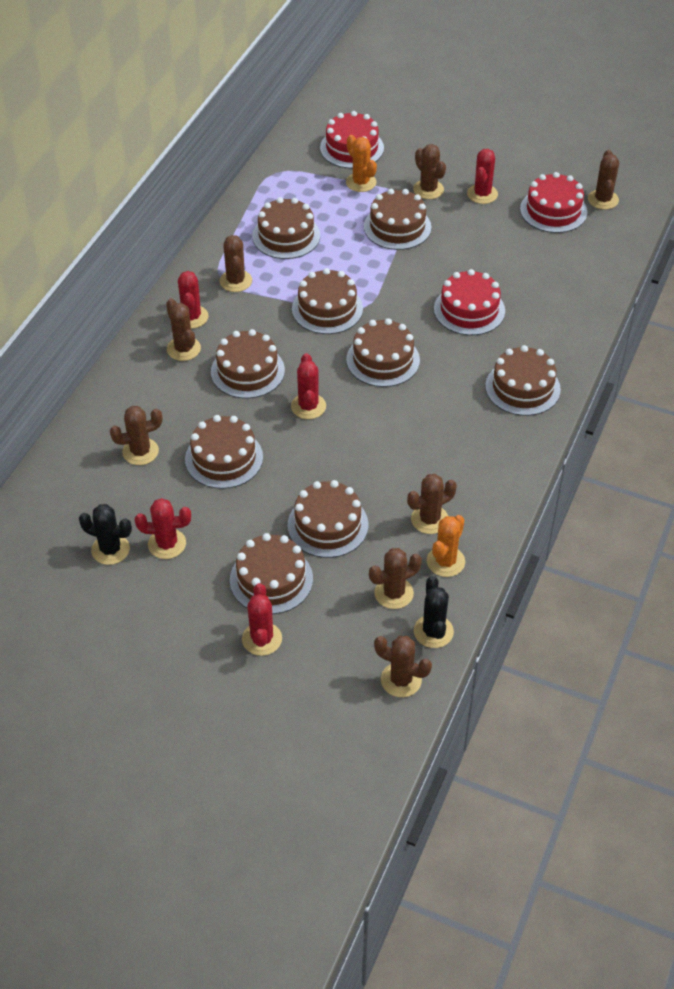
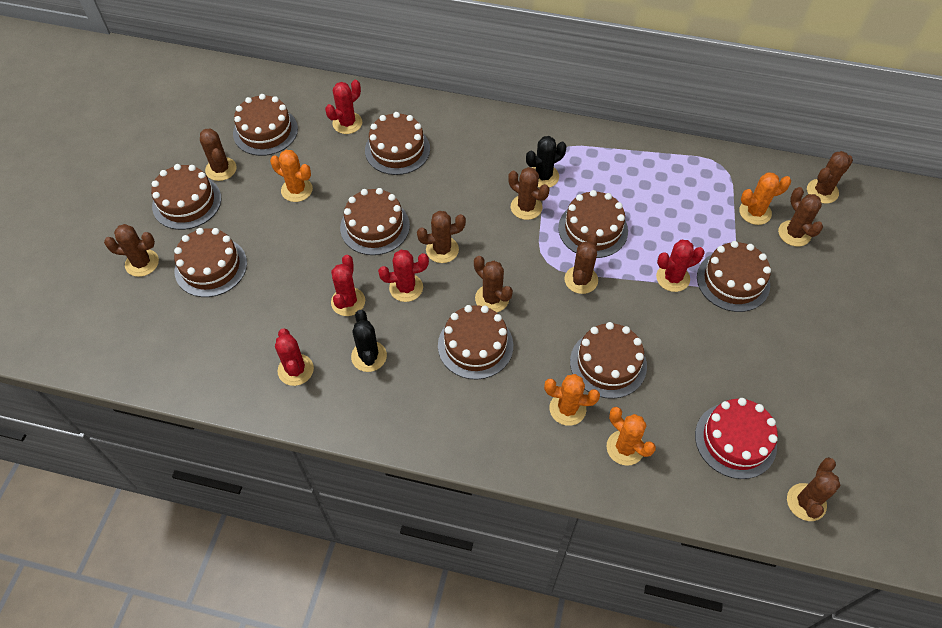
brown cactus: [110,406,162,465] [166,298,201,361] [220,235,252,292] [369,548,422,609] [374,636,432,697] [407,474,457,534] [413,144,446,199] [588,150,619,210] = 8 -> [104,224,159,277] [200,128,237,181] [417,211,466,263] [474,256,513,312] [508,167,549,220] [564,234,598,294] [778,187,823,247] [787,457,841,521] [807,151,853,204] = 9
orange cactus: [346,135,377,192] [427,515,465,577] = 2 -> [270,150,313,202] [544,374,600,426] [607,407,656,466] [739,172,791,225] = 4
red cake: [320,111,384,169] [434,269,505,335] [520,172,587,233] = 3 -> [695,398,778,479] = 1

